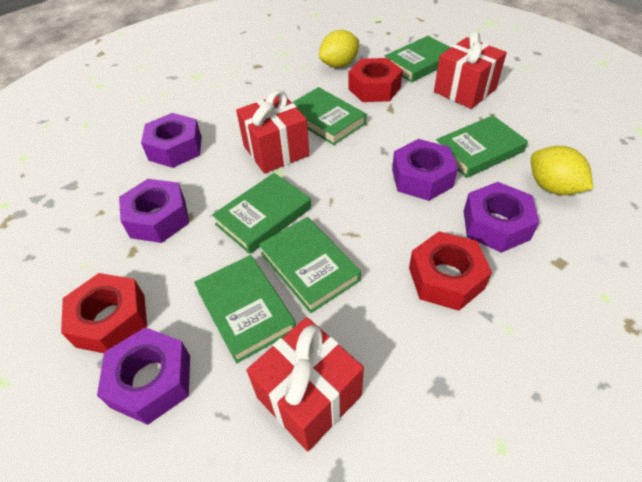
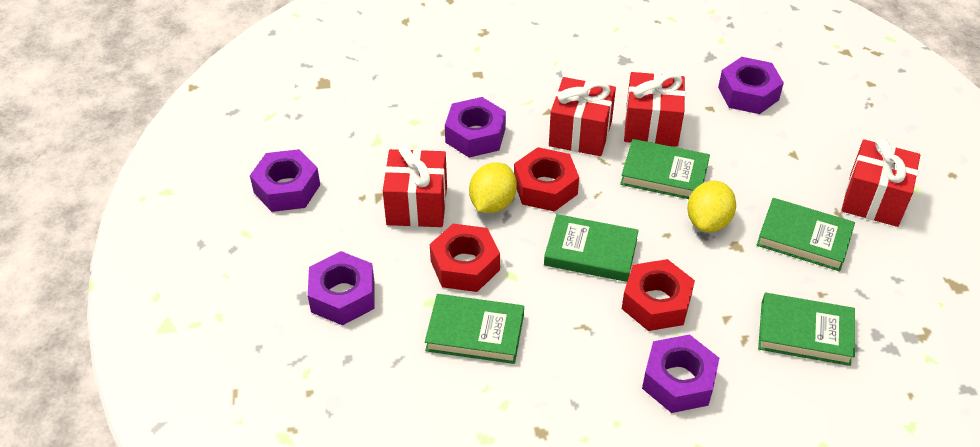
green book: [194,255,296,363] [212,173,311,254] [259,217,361,313] [292,87,366,145] [385,36,451,82] [436,115,528,178] = 6 -> [425,294,524,364] [544,214,639,282] [620,139,710,199] [757,198,855,271] [758,293,855,366] = 5
red gift: [236,90,309,174] [246,317,364,451] [434,32,507,109] = 3 -> [383,144,447,227] [549,77,616,156] [624,72,685,147] [841,138,920,227] = 4

